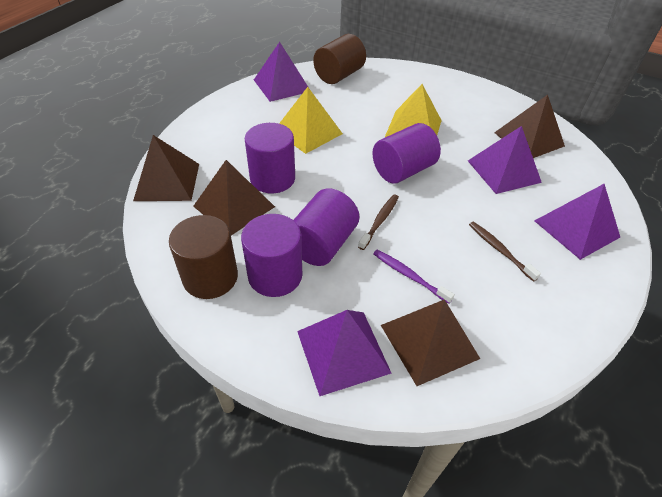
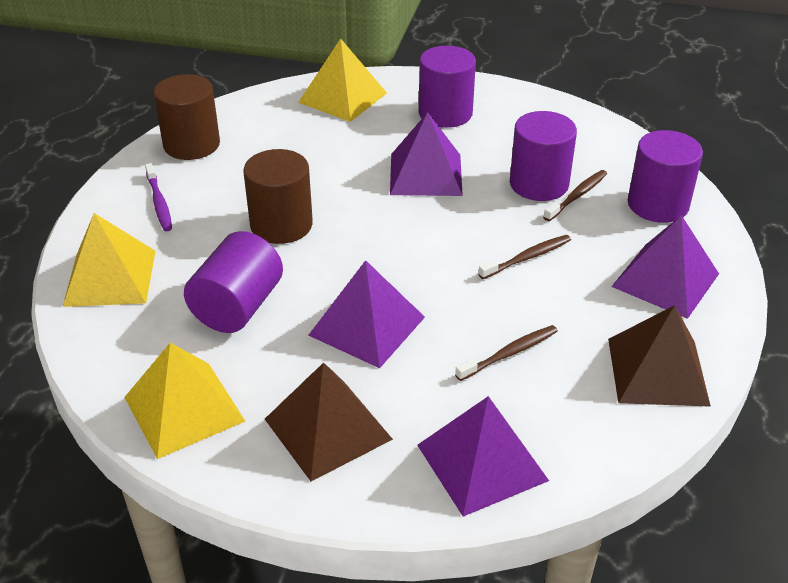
brown pyramid: [133,135,199,201] [193,160,275,235] [381,299,480,386] [494,95,565,158] = 4 -> [265,362,393,481] [608,305,711,407] = 2
brown toothbrush: [358,194,399,250] [469,222,541,282] = 2 -> [455,325,558,381] [478,235,571,279] [543,170,607,221] = 3
yellow pyramid: [279,87,343,154] [385,84,442,137] = 2 -> [63,213,155,307] [124,343,245,459] [298,38,387,122] = 3

